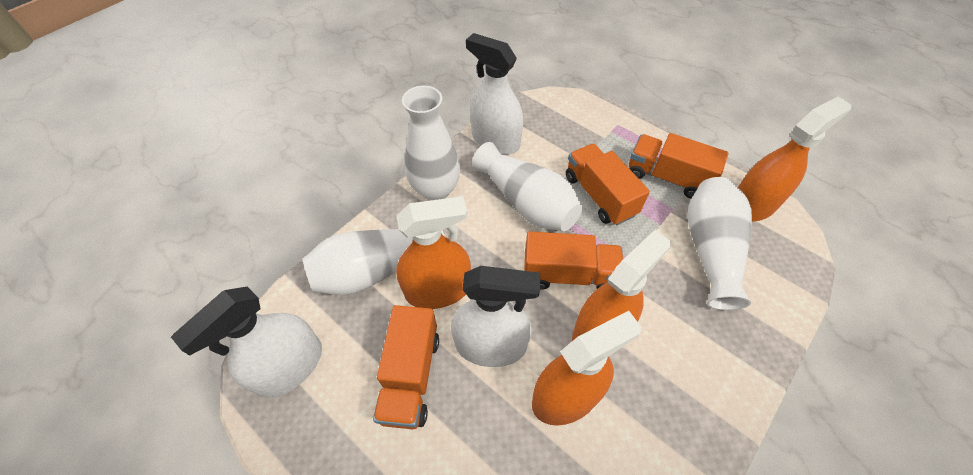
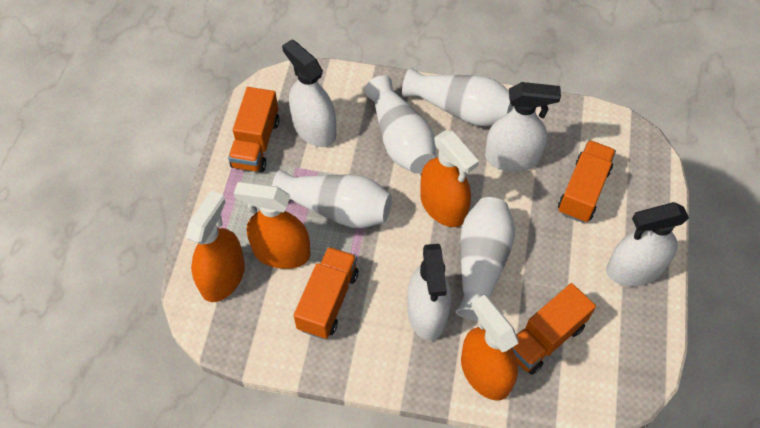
white spray bottle: [171,286,322,398] [451,266,540,367] [466,33,523,155] = 3 -> [282,40,336,147] [407,244,451,341] [485,82,561,172] [606,202,689,286] = 4

